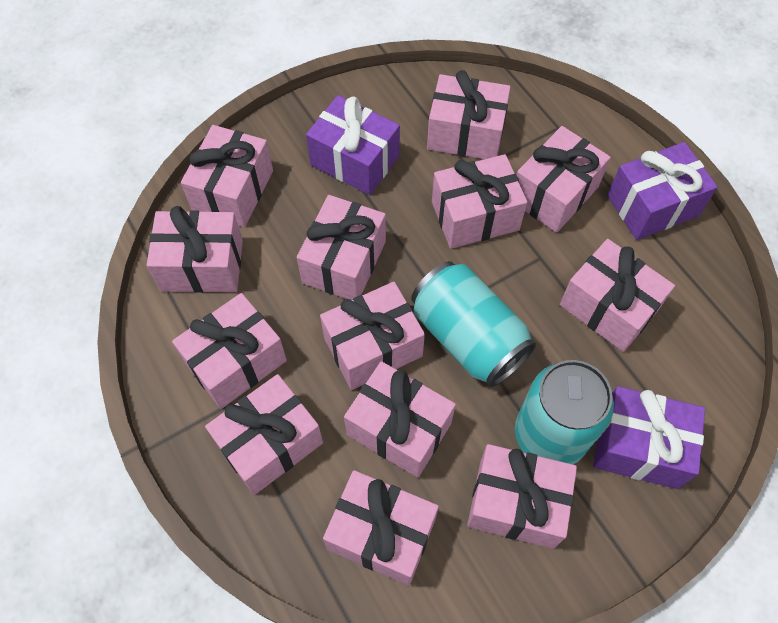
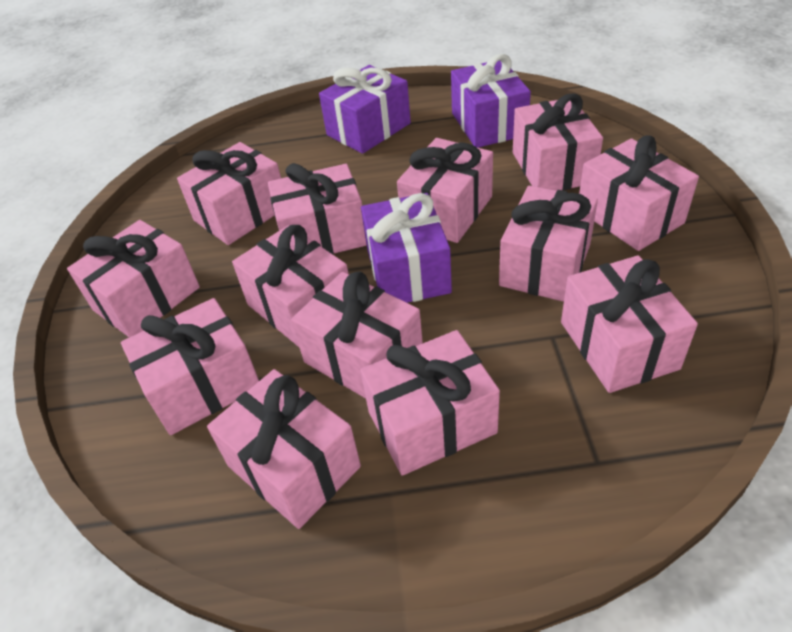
turquoise can: [411,261,536,387] [515,360,614,464] = 2 -> none = 0

